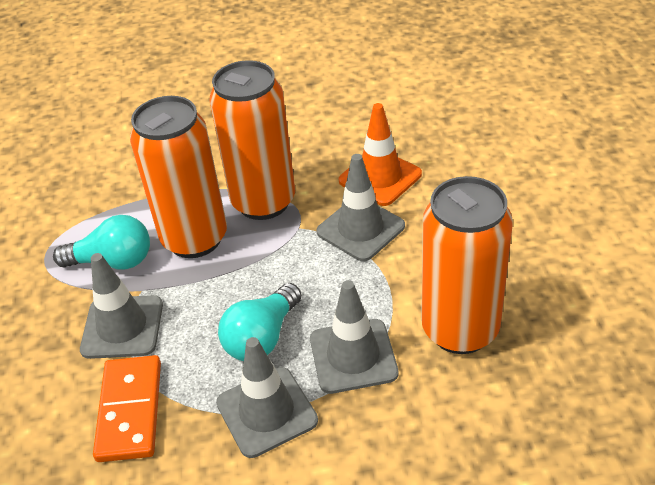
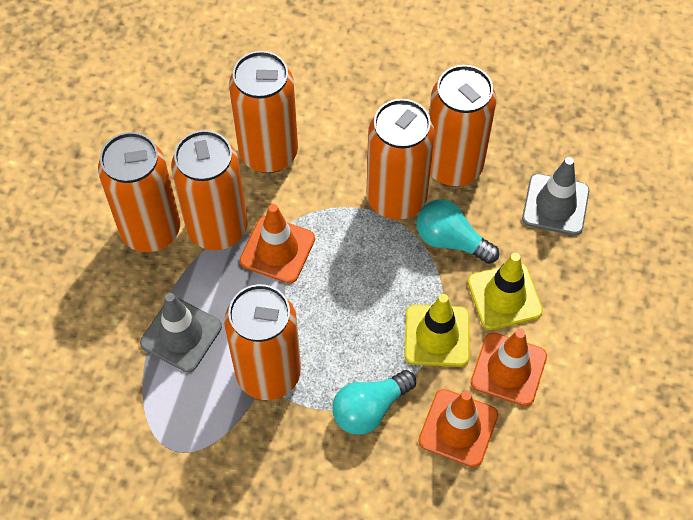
grey traffic cone: [80,253,163,359] [216,337,318,458] [310,280,398,394] [316,154,405,261] = 4 -> [140,293,222,372] [522,157,589,235] = 2
orange can: [130,96,227,258] [210,60,295,220] [421,176,513,354] = 3 -> [98,132,180,252] [171,130,248,250] [224,284,301,400] [229,51,298,173] [366,99,435,220] [429,65,496,187] = 6
orange domino: [93,355,161,462] = 1 -> none = 0
orange traffic cone: [339,103,422,206] = 1 -> [240,204,315,284] [418,389,498,467] [471,329,547,406] = 3
yellow traffic cone: none = 0 -> [405,294,470,367] [468,253,543,330] = 2

